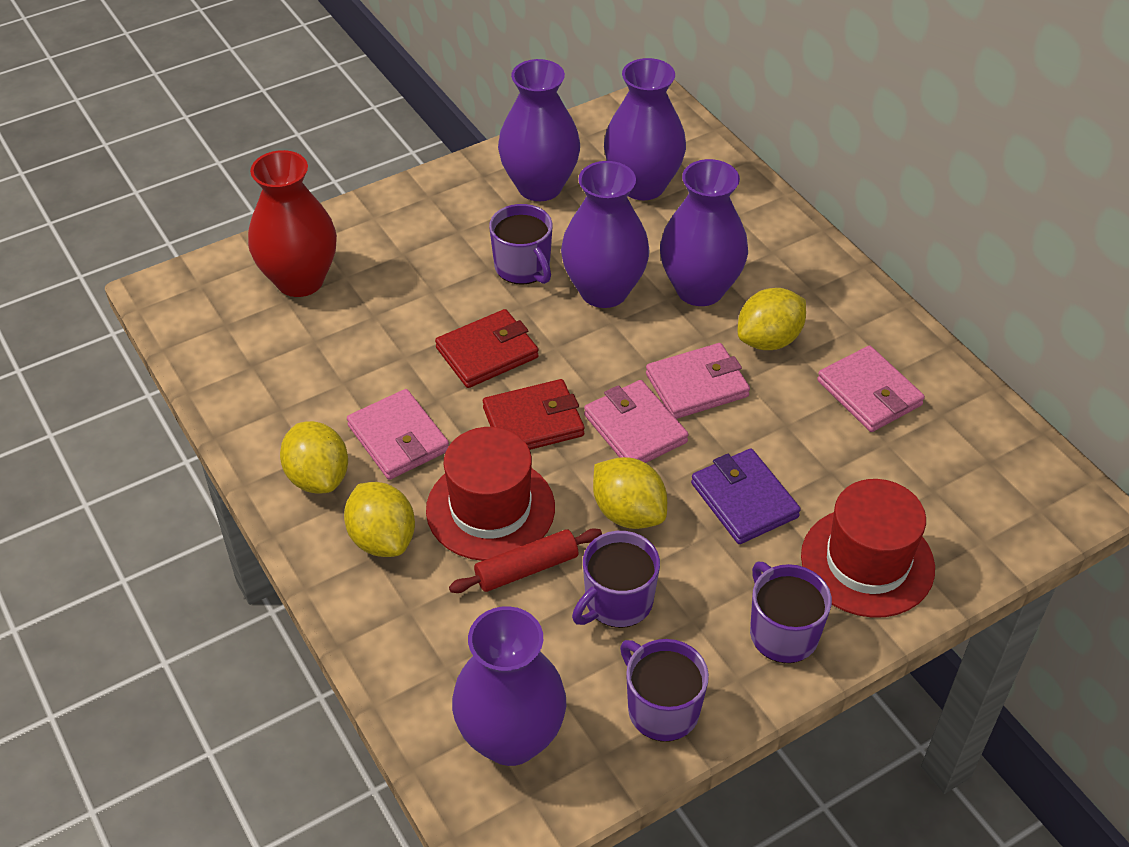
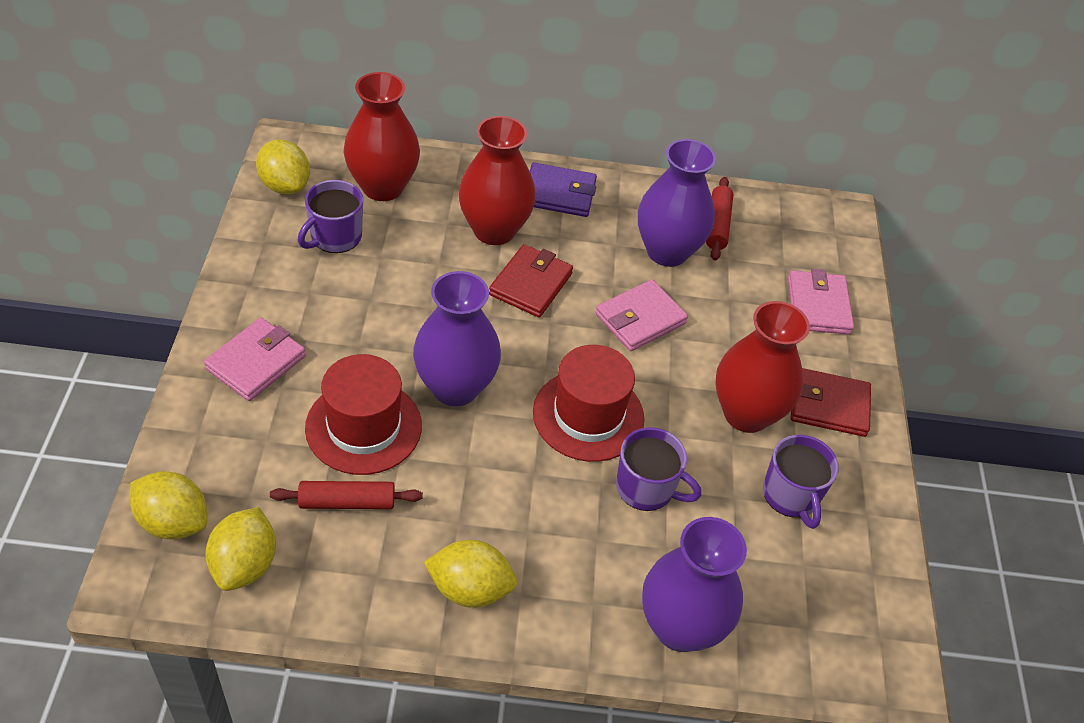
pink wallet: [347,389,449,480] [584,380,689,463] [646,343,750,419] [817,345,925,432] = 4 -> [204,318,306,401] [595,280,688,351] [788,269,854,335] = 3
purple mug: [489,204,553,285] [572,531,660,628] [620,639,709,741] [750,561,832,663] = 4 -> [298,180,363,253] [616,427,701,511] [763,435,839,529] = 3
purple vase: [452,606,566,766] [498,59,580,201] [561,161,650,308] [604,58,686,200] [660,159,748,306] = 5 -> [413,271,501,406] [638,139,716,267] [642,517,747,652] = 3
red rolling pin: [449,528,602,593] = 1 -> [270,481,423,509] [706,177,733,261] = 2
red vase: [248,150,337,297] = 1 -> [344,72,420,201] [458,116,536,245] [715,301,810,433] = 3

